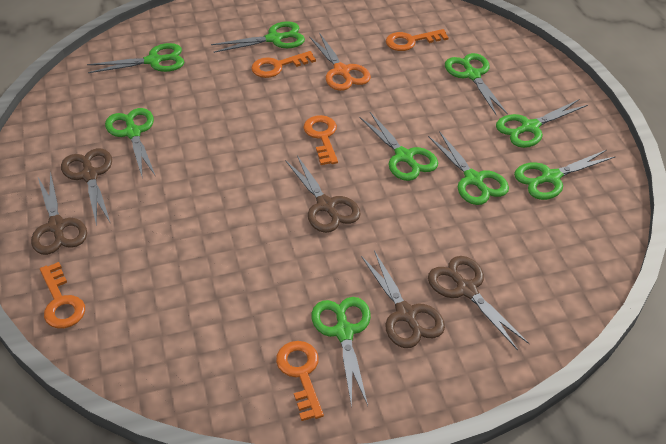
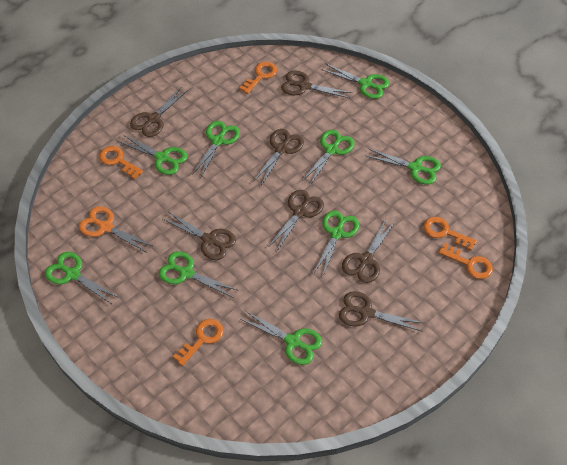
brown scissors: [31,171,87,255] [61,148,112,226] [285,155,361,233] [361,250,445,348] [428,256,530,350] = 5 -> [130,88,188,137] [163,212,236,260] [254,129,304,185] [268,190,324,252] [281,71,352,98] [339,291,424,332] [342,219,395,283] = 7

